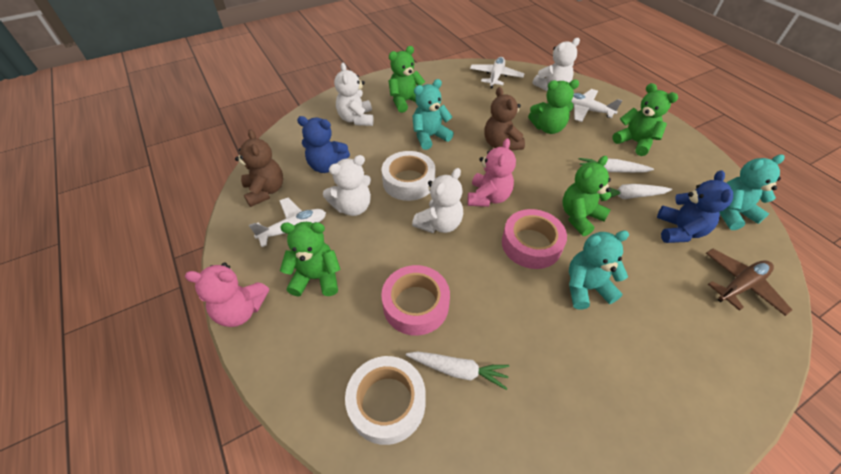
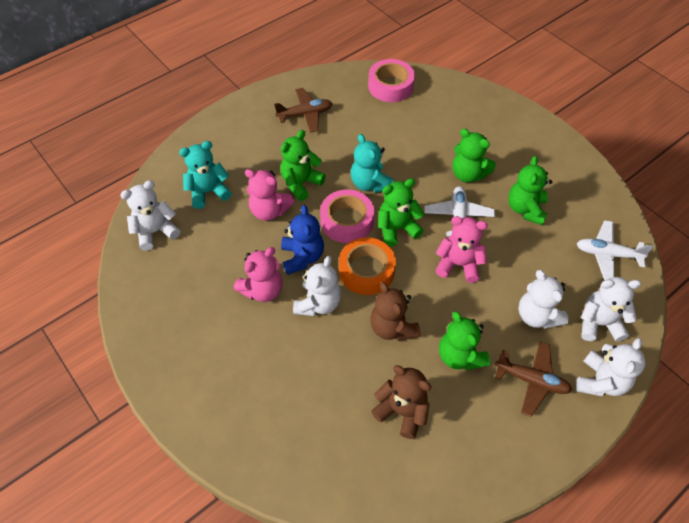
blue teddy bear: [297,116,350,173] [657,171,733,243] = 2 -> [281,205,324,275] = 1
brown plane: [706,249,792,316] = 1 -> [274,88,333,133] [495,341,572,417] = 2
orange tape: none = 0 -> [339,237,396,295] = 1
pink teddy bear: [185,262,269,327] [468,138,516,207] = 2 -> [234,247,282,302] [245,169,295,221] [435,216,488,283] = 3
turquoise teddy bear: [412,79,454,150] [569,231,629,310] [720,154,784,230] = 3 -> [179,141,232,209] [351,134,393,193] = 2
white carrot: [406,351,510,390] [579,158,654,173] [601,184,672,201] = 3 -> none = 0
white plane: [249,198,326,247] [470,57,524,89] [571,89,623,122] = 3 -> [425,186,495,236] [577,220,654,280] = 2
white tape: [345,356,426,445] [382,151,435,201] = 2 -> none = 0
white teddy bear: [323,155,371,216] [334,63,374,126] [412,168,463,233] [533,38,580,91] = 4 -> [120,180,180,251] [293,256,341,316] [518,270,568,329] [576,338,646,396] [581,277,641,342] = 5

